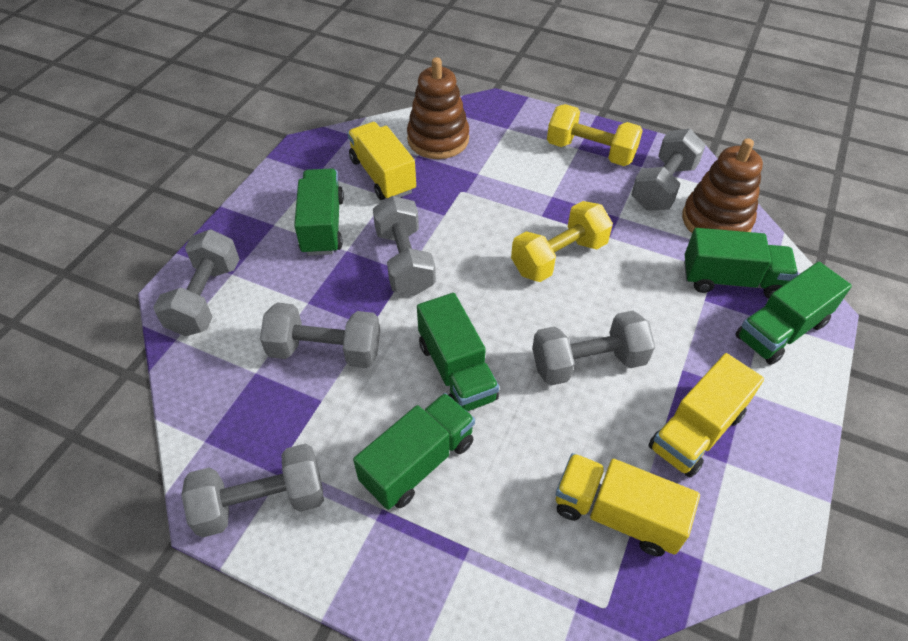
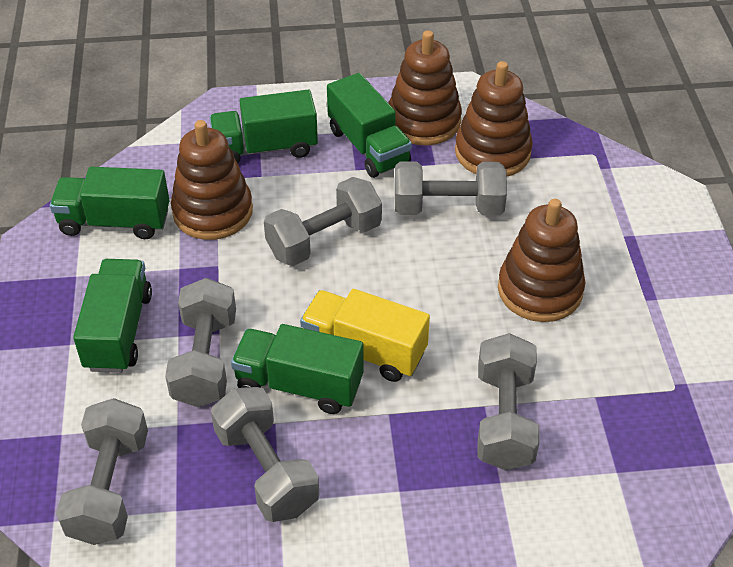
brown stacking toy: [407,57,469,159] [682,138,763,233] = 2 -> [171,120,253,240] [389,30,462,145] [455,61,533,176] [498,199,586,322] = 4
yellow dumbbell: [511,201,613,282] [547,104,643,166] = 2 -> none = 0
yellow truck: [347,122,416,200] [556,453,700,556] [648,353,764,478] = 3 -> [300,289,430,382] = 1

